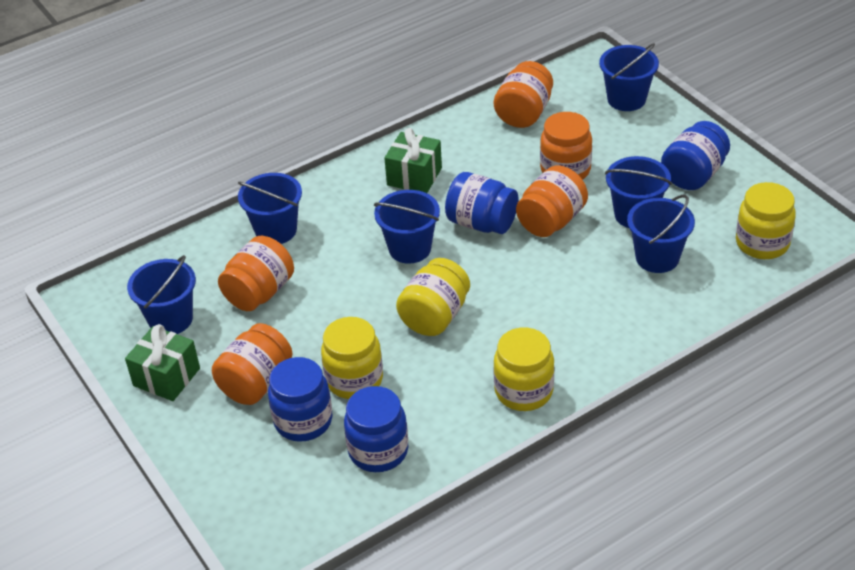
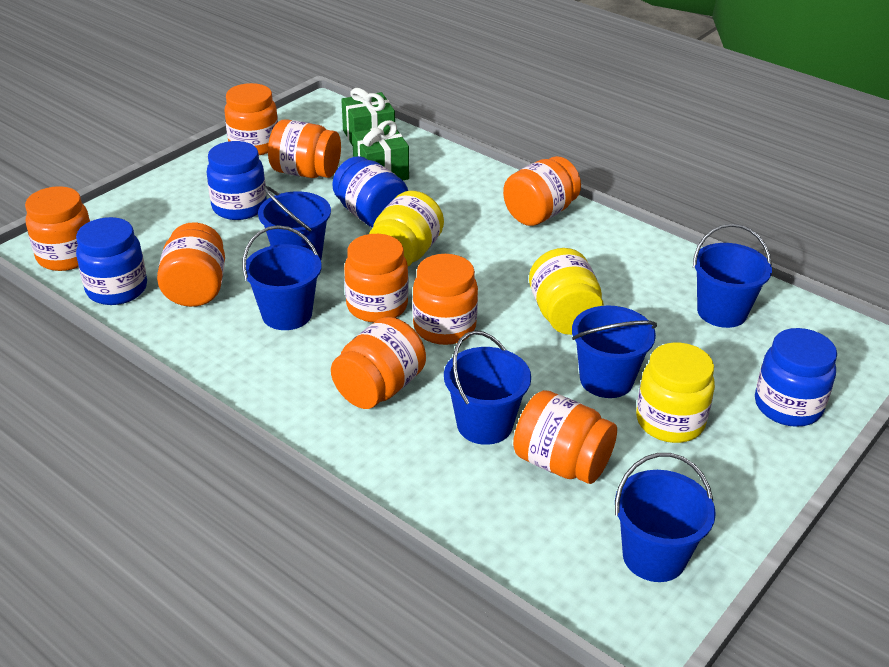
orange jar: [212,323,292,405] [218,236,294,311] [494,61,553,128] [516,165,588,237] [540,112,592,180] = 5 -> [25,186,90,271] [157,222,225,307] [224,83,278,155] [268,119,341,178] [331,317,426,409] [344,234,409,322] [412,254,478,345] [503,156,581,226] [513,390,617,484] = 9
yellow jar: [321,317,383,399] [396,258,470,336] [493,328,554,411] [736,182,796,259] = 4 -> [369,191,444,266] [529,248,604,335] [636,343,715,443] = 3

